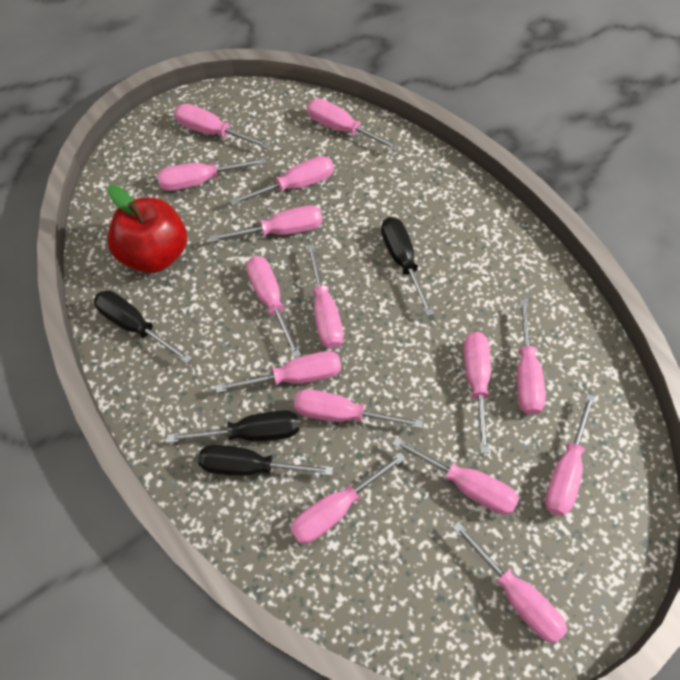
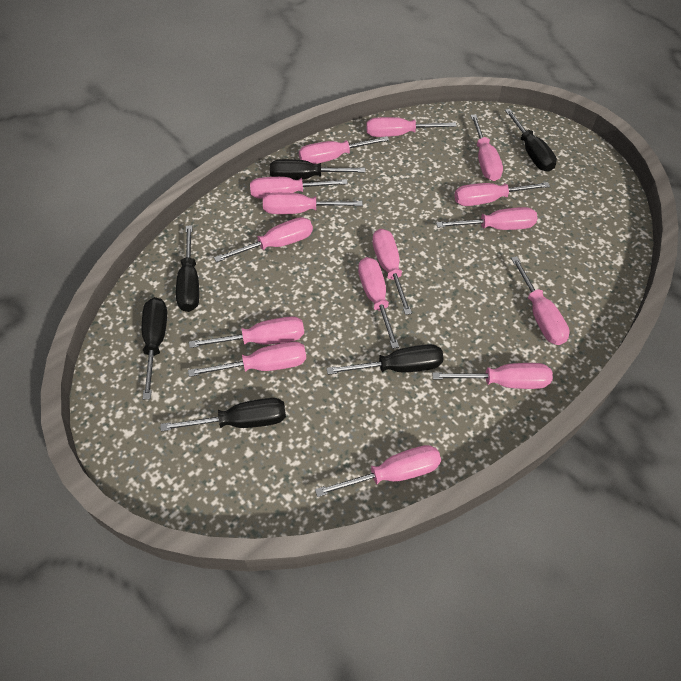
black screwdriver: [94,290,192,363] [167,410,299,443] [198,445,333,476] [381,217,434,316] = 4 -> [142,297,167,399] [160,398,286,431] [176,225,199,312] [270,159,366,180] [326,344,444,375] [505,109,557,172] = 6
red apple: [107,185,187,273] = 1 -> none = 0

